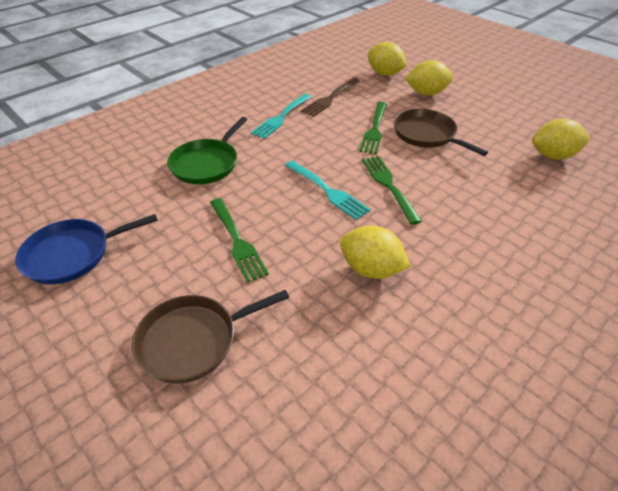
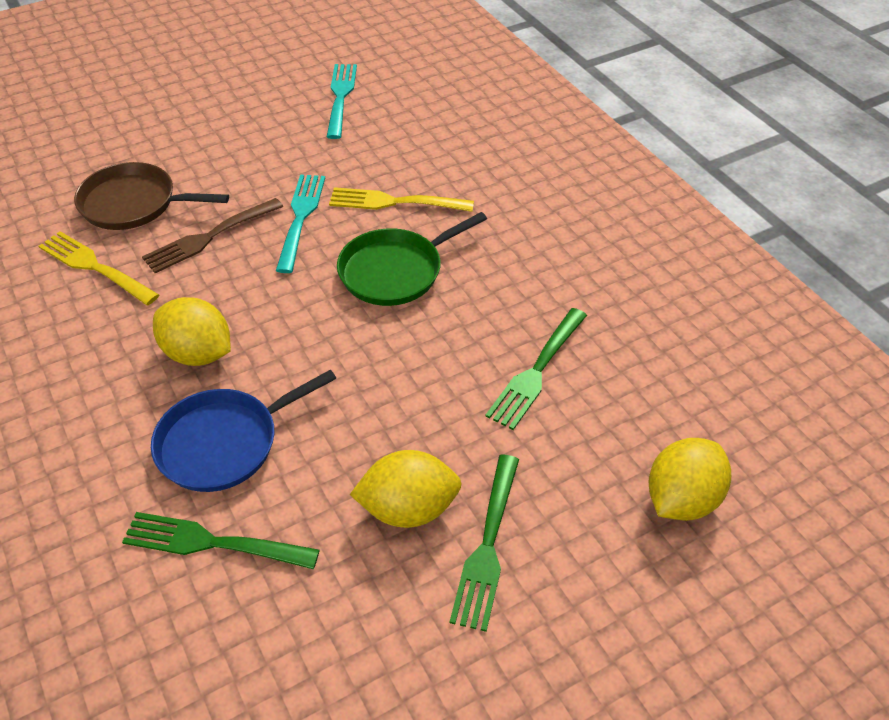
brown pan: [132,290,289,383] [394,109,488,156] = 2 -> [74,162,229,230] = 1
yellow fork: none = 0 -> [39,231,159,305] [329,187,474,212] = 2
yellow lemon: [340,226,411,279] [368,42,407,76] [405,60,453,96] [532,118,590,160] = 4 -> [153,297,231,366] [350,450,462,528] [648,438,731,521] = 3

